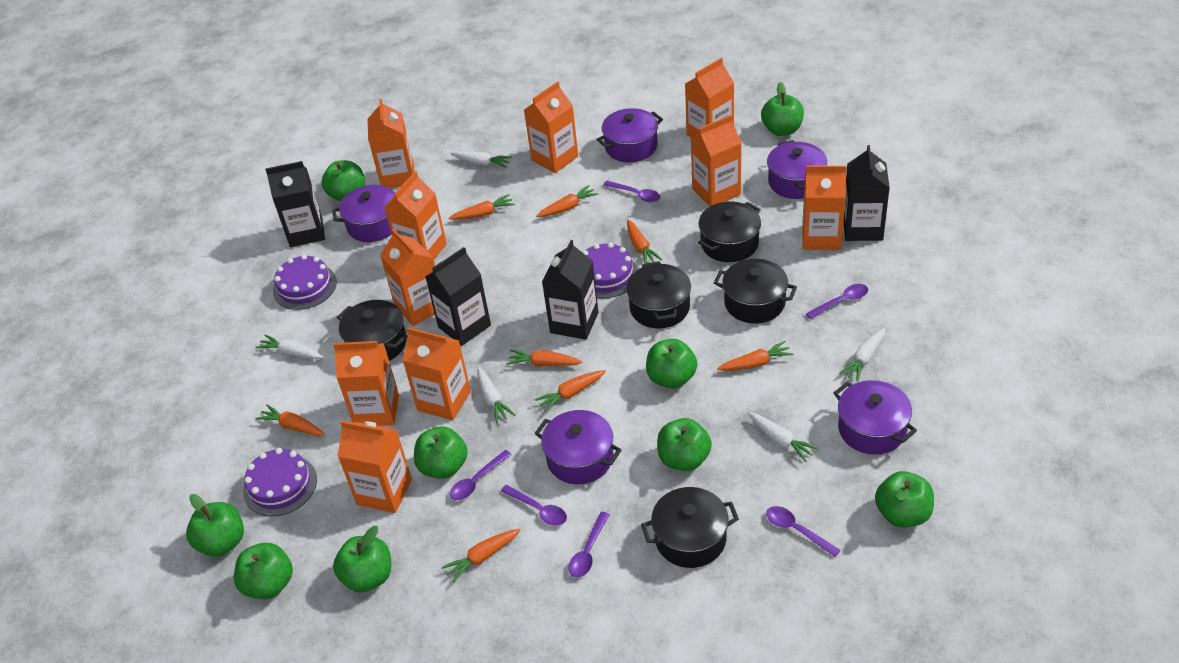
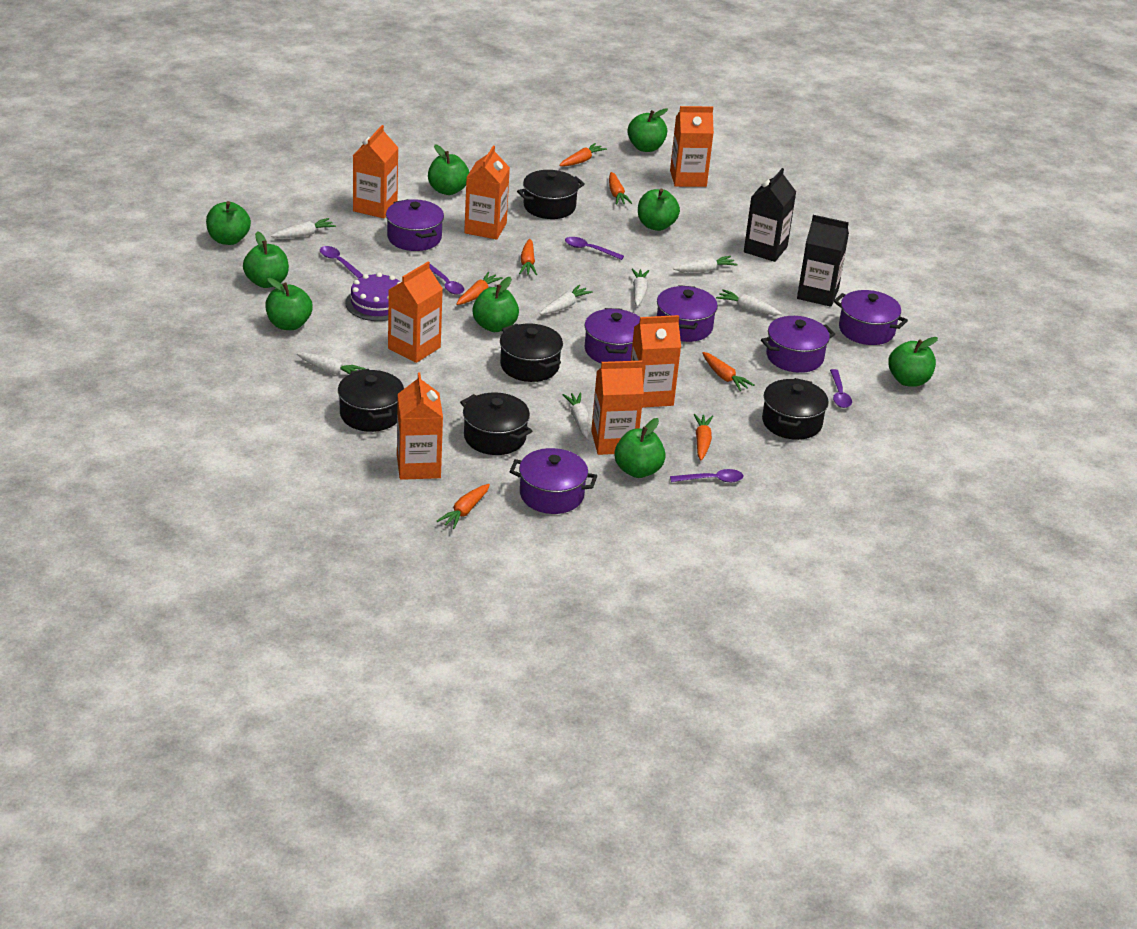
black carton: [265,161,325,247] [425,247,491,346] [542,240,599,340] [843,145,890,241] = 4 -> [744,168,796,262] [797,215,849,307] = 2
orange carrot: [255,404,324,436] [442,529,520,583] [449,194,515,220] [506,350,582,366] [535,370,606,413] [536,185,598,217] [627,220,662,264] [717,341,793,371] = 8 -> [437,484,490,529] [456,272,503,305] [519,239,537,275] [559,143,607,167] [609,172,632,205] [694,414,713,460] [702,352,755,391] = 7
orange carton: [333,341,399,426] [338,420,412,513] [367,99,414,188] [380,229,435,326] [384,171,447,259] [402,327,471,420] [524,81,578,173] [685,58,734,137] [690,115,742,206] [802,166,847,250] = 10 -> [353,125,398,218] [388,262,443,363] [397,373,443,480] [464,146,510,240] [591,361,644,455] [631,315,681,408] [670,106,714,187] = 7
purple cake: [243,448,317,516] [273,255,337,310] [582,242,638,298] = 3 -> [345,272,401,321] = 1
purple pot: [332,185,395,242] [535,410,622,484] [597,108,663,162] [767,140,827,199] [834,380,917,455] = 5 -> [386,199,444,251] [510,448,597,514] [584,308,640,363] [657,285,718,342] [761,316,835,373] [834,290,908,345] = 6
purple spoon: [450,450,512,500] [501,485,567,526] [569,511,610,577] [603,181,660,202] [767,506,841,557] [806,284,868,319] = 6 -> [320,246,363,279] [430,264,464,295] [565,237,624,260] [670,469,743,482] [830,369,852,408] = 5
white carrot: [255,334,323,359] [451,151,512,168] [477,367,515,423] [748,412,819,462] [839,328,885,382] = 5 -> [271,218,336,238] [297,352,366,374] [540,285,593,315] [562,392,590,438] [632,268,649,306] [673,256,738,272] [716,289,782,315] = 7

